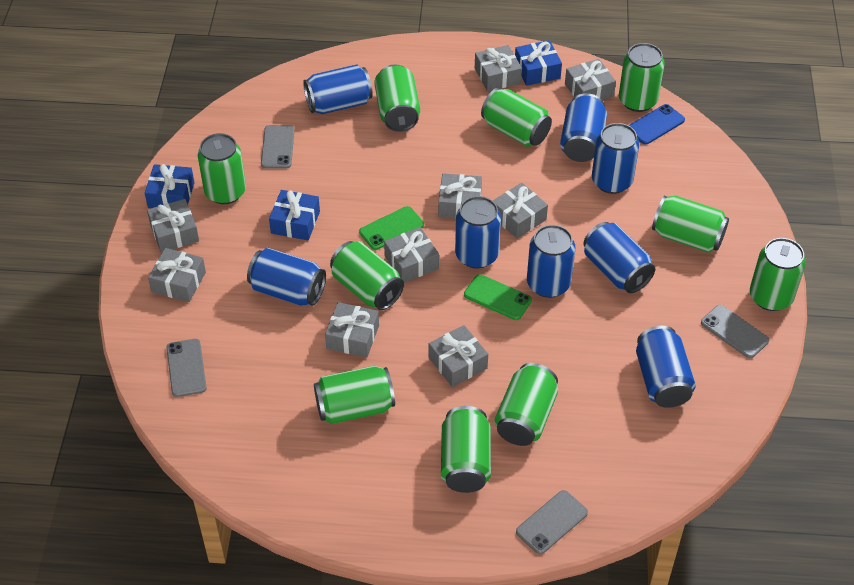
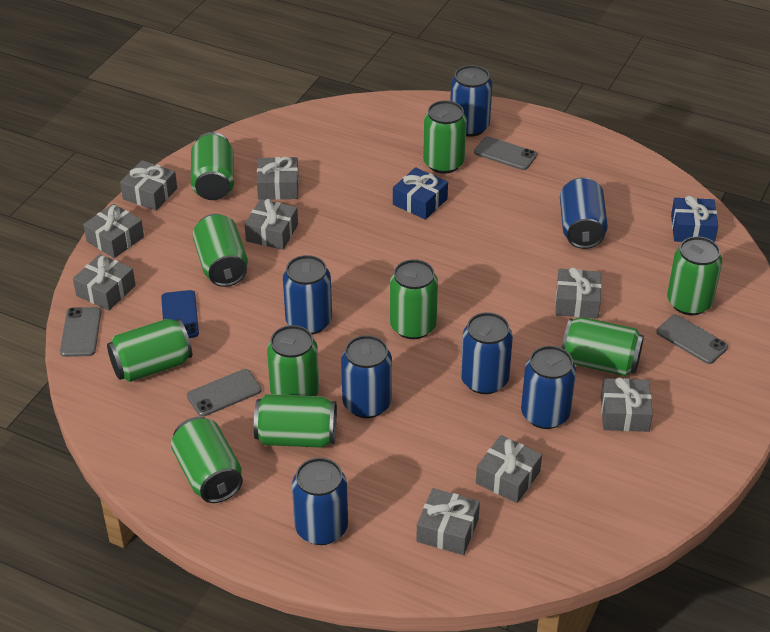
blue can: [247,248,326,306] [303,64,373,114] [455,196,501,269] [527,225,575,298] [560,93,607,162] [583,222,655,293] [592,123,639,194] [636,326,696,408] = 8 -> [283,255,332,335] [292,458,348,545] [341,335,392,418] [450,65,492,137] [461,312,513,394] [521,346,576,429] [560,177,608,249] = 7
blue gift: [145,164,194,208] [269,190,320,240] [515,40,562,86] = 3 -> [393,167,448,220] [671,196,718,242] = 2
green phone: [359,206,424,250] [464,274,532,320] = 2 -> none = 0

